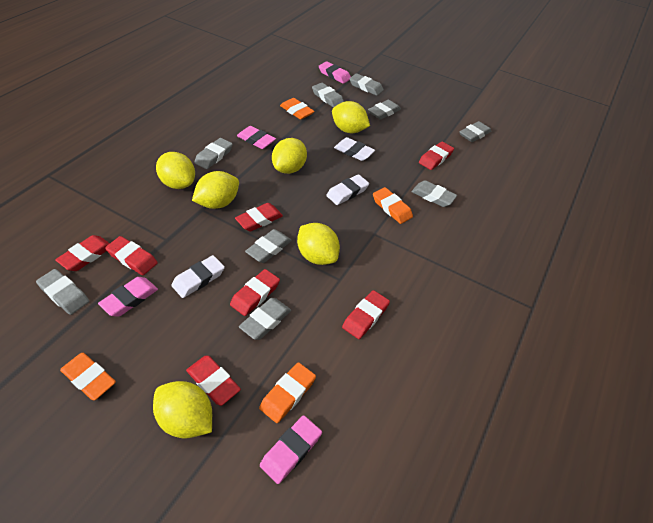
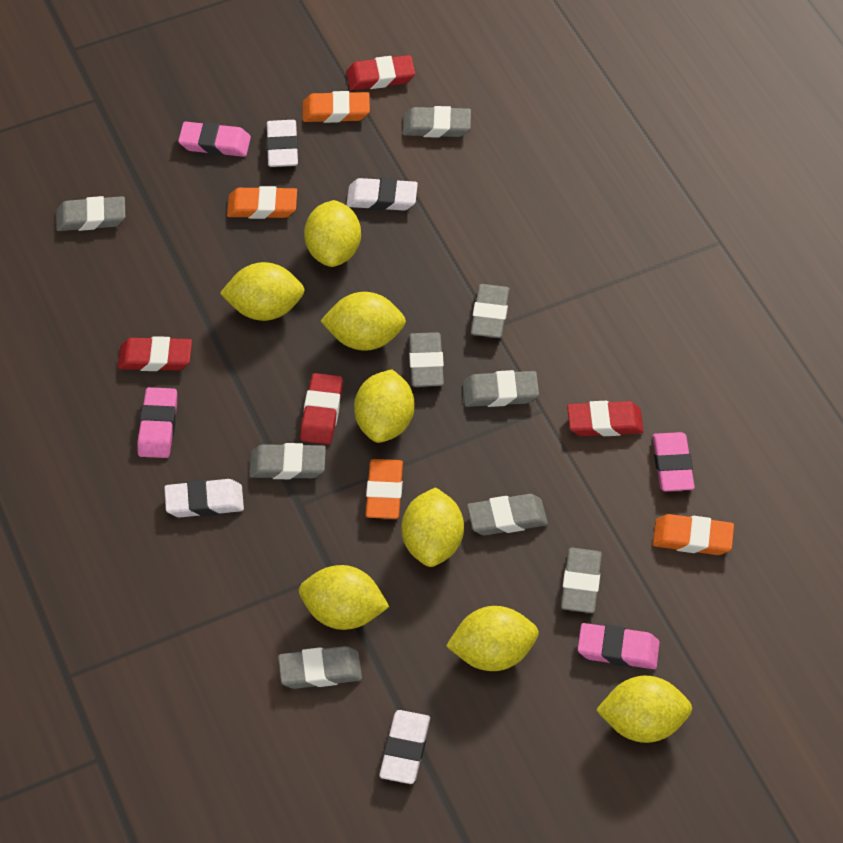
red eraser: [55,235,110,271] [105,236,158,275] [186,356,241,406] [230,269,280,316] [235,203,283,232] [342,290,390,339] [419,142,454,170] = 7 -> [118,336,192,371] [300,373,343,445] [346,55,415,90] [567,401,644,436] = 4
white eraser: [171,255,225,298] [326,174,369,205] [334,137,375,161] = 3 -> [164,479,244,518] [266,120,298,167] [346,178,418,210] [379,710,430,784] = 4
yellow lemon: [153,381,212,439] [156,152,195,189] [192,171,239,209] [272,138,307,174] [297,223,340,265] [332,101,370,133] = 6 -> [220,262,305,321] [299,565,389,630] [304,200,361,267] [321,292,406,351] [354,369,414,443] [401,487,464,567] [446,606,539,671] [596,675,692,743] = 8

